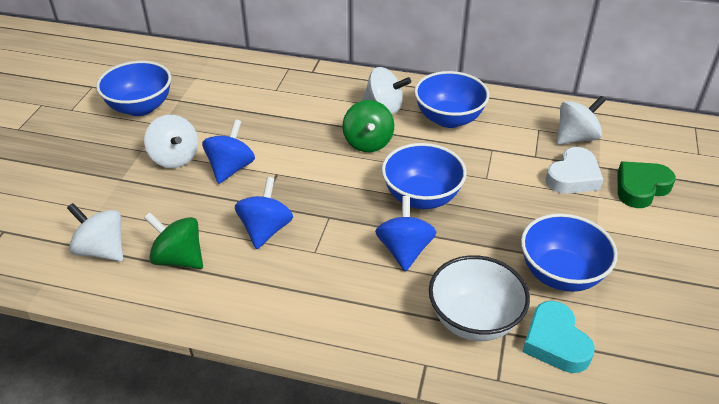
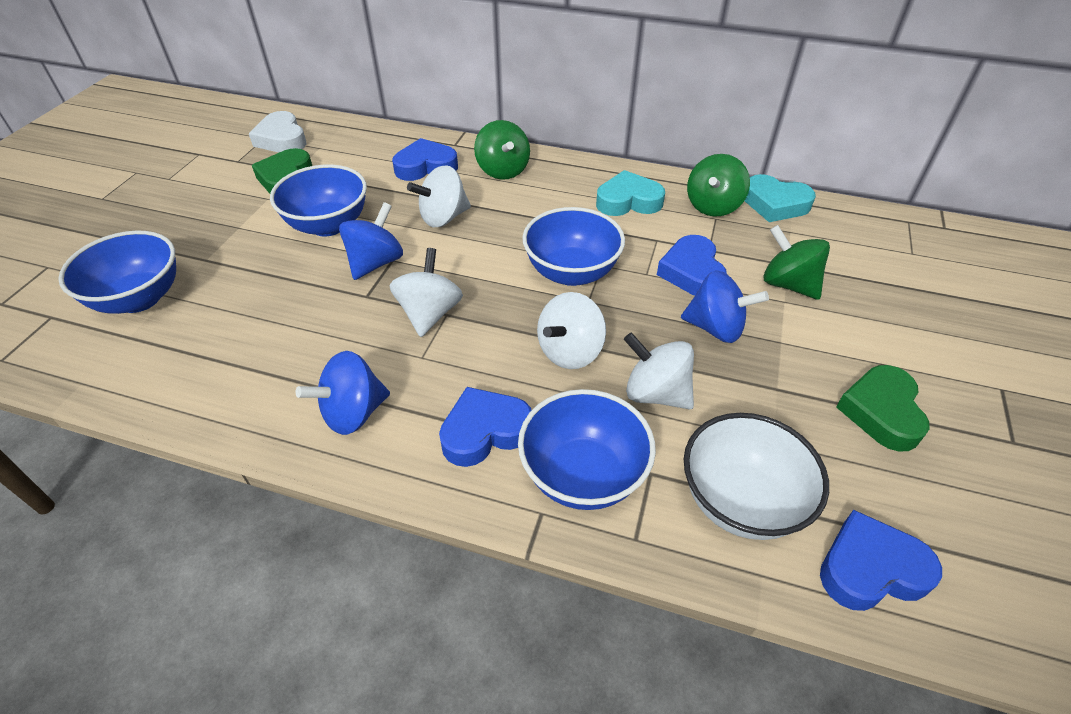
blue heart: none = 0 -> [392,138,458,181] [439,387,532,467] [657,235,727,296] [820,510,942,611] = 4
green heart: [617,162,676,208] = 1 -> [252,148,312,193] [836,365,929,452] = 2
green spinning top: [144,212,203,269] [342,100,394,152] = 2 -> [474,120,530,180] [687,154,750,217] [763,225,830,300] = 3
turquoise heart: [523,301,595,373] = 1 -> [596,170,665,216] [745,174,816,222] = 2

